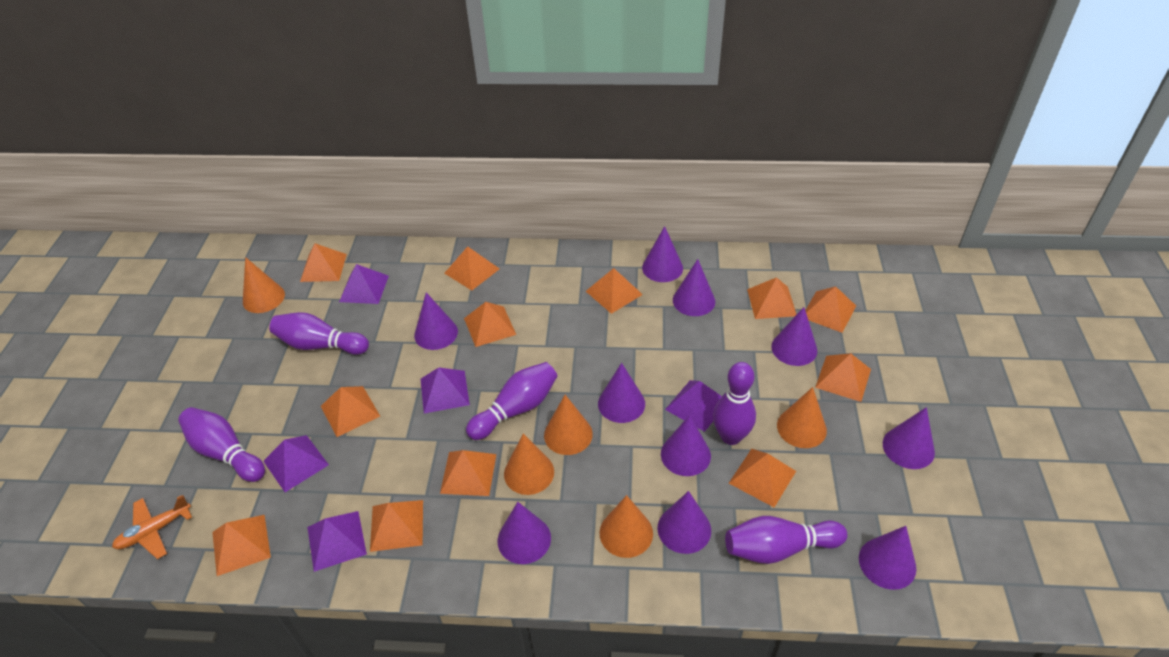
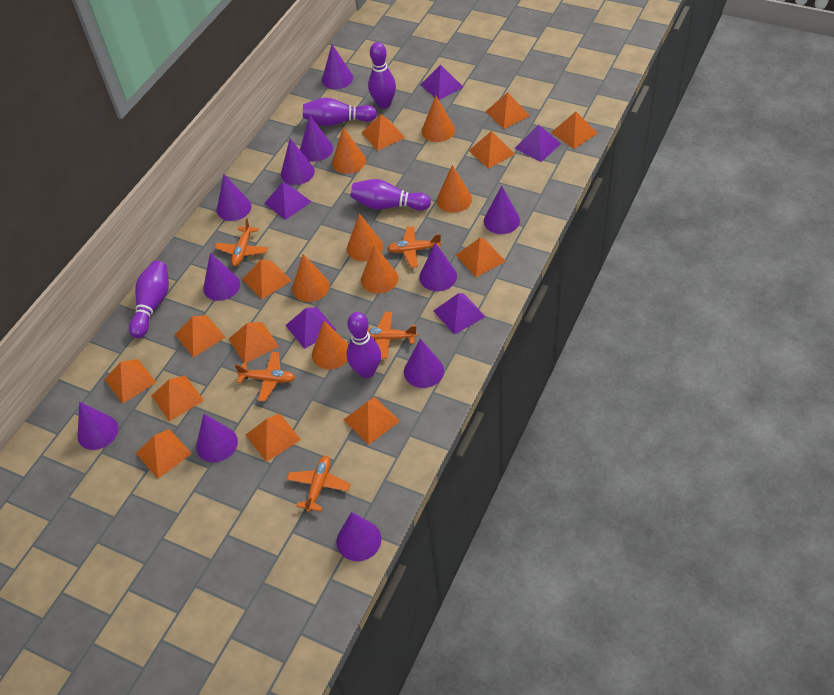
orange cone: [243,257,285,313] [504,433,554,495] [544,395,593,455] [600,495,653,558] [777,387,827,448] = 5 -> [292,254,330,302] [312,321,349,369] [332,127,366,174] [347,213,383,262] [361,245,398,294] [422,96,455,142] [437,165,472,213] = 7
orange plane: [112,495,192,559] = 1 -> [215,218,268,266] [235,352,295,401] [287,456,351,512] [368,312,417,359] [387,226,441,268] = 5
orange pyramid: [212,515,271,576] [300,243,347,282] [321,386,380,437] [370,500,423,552] [440,450,496,496] [444,246,499,290] [464,302,516,347] [586,268,643,314] [729,449,796,507] [747,277,797,319] [805,286,856,333] [815,353,871,402] = 12 -> [104,359,156,404] [136,429,192,479] [152,376,204,421] [175,315,226,357] [229,322,279,363] [242,260,292,299] [246,413,301,462] [343,397,400,445] [362,114,405,151] [456,237,506,277] [468,131,515,169] [485,92,530,129] [551,112,598,149] = 13
purple cone: [414,292,458,350] [498,502,551,564] [598,363,645,423] [642,226,683,282] [657,491,711,554] [661,415,711,476] [673,259,715,316] [771,307,817,366] [859,526,916,590] [883,407,935,469] = 10 -> [77,402,118,450] [196,414,238,462] [203,253,240,301] [217,174,251,221] [281,138,315,185] [300,115,333,162] [322,44,353,89] [336,512,381,561] [404,339,444,388] [419,242,457,291] [484,186,520,234] = 11

